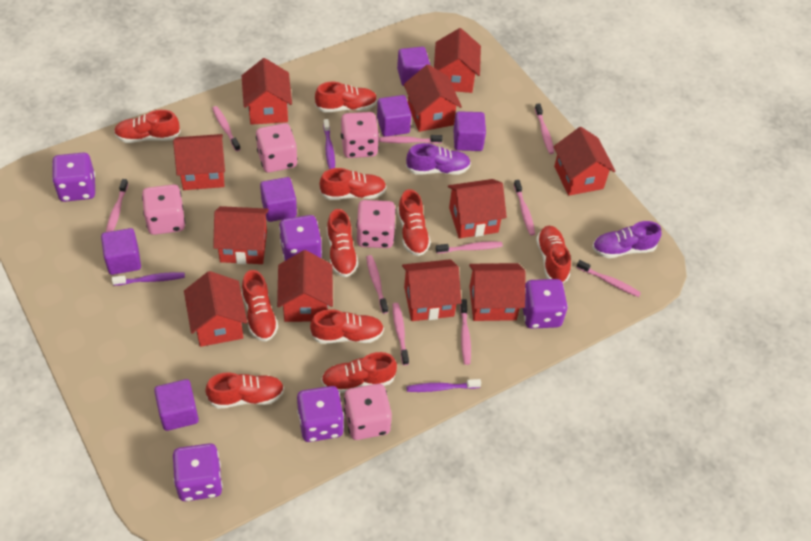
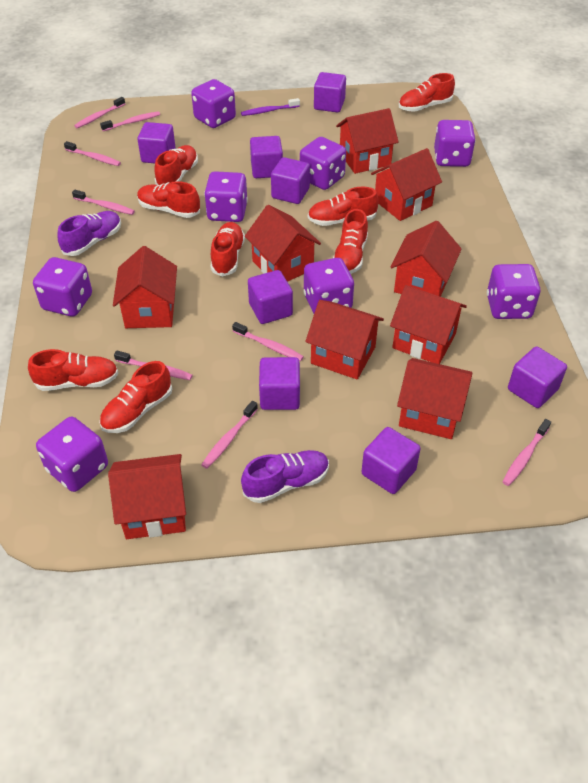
pink dice: [142,185,185,235] [256,123,297,173] [341,112,379,158] [344,384,392,440] [356,200,396,248] = 5 -> none = 0
pink toothbrush: [106,179,128,232] [212,106,241,152] [366,255,388,314] [379,135,443,144] [393,303,409,365] [436,241,503,254] [460,299,471,365] [514,180,535,236] [535,103,554,154] [576,260,641,297] = 10 -> [64,141,121,166] [72,190,135,215] [74,97,125,128] [100,111,160,131] [114,351,193,380] [201,401,258,469] [232,322,304,361] [502,419,551,486] = 8
purple cube: [101,228,141,275] [154,379,199,431] [260,177,297,222] [377,95,411,137] [397,47,430,86] [453,111,486,151] = 6 -> [138,122,176,163] [248,270,293,324] [250,136,283,178] [259,357,300,410] [271,157,310,204] [314,72,346,113] [361,427,421,494] [508,347,567,408] = 8
purple dice: [52,152,95,202] [173,443,223,501] [279,215,322,261] [297,386,344,442] [523,279,568,329] = 5 -> [33,257,92,317] [36,417,108,492] [191,79,236,128] [204,171,248,222] [300,137,346,190] [304,258,354,314] [434,120,476,167] [487,264,540,319] = 8
purple toothbrush: [112,272,185,286] [323,119,335,169] [406,379,481,392] = 3 -> [241,98,300,116] = 1
red house: [173,134,225,190] [184,271,247,347] [213,206,269,264] [242,58,292,125] [277,250,333,322] [402,259,462,321] [404,64,462,132] [434,28,481,93] [448,179,507,238] [469,263,526,321] [554,127,615,196] = 11 -> [108,454,186,539] [113,246,177,328] [245,205,321,282] [305,300,384,379] [336,108,399,174] [371,148,442,221] [390,221,462,297] [390,285,467,364] [397,358,472,439] = 9
red shoe: [114,110,181,143] [205,372,284,409] [242,270,278,342] [310,309,384,344] [315,82,377,113] [320,168,386,200] [321,352,397,393] [327,209,358,277] [397,189,431,256] [536,226,571,283] = 10 -> [28,349,118,391] [99,361,172,433] [137,181,200,218] [154,145,198,185] [210,222,245,277] [308,187,378,226] [333,209,368,274] [399,73,455,112] = 8

